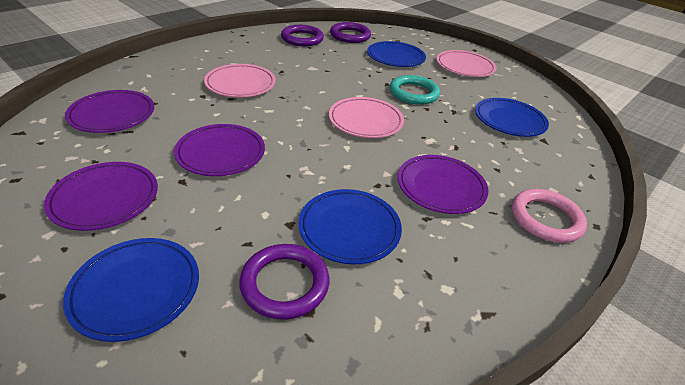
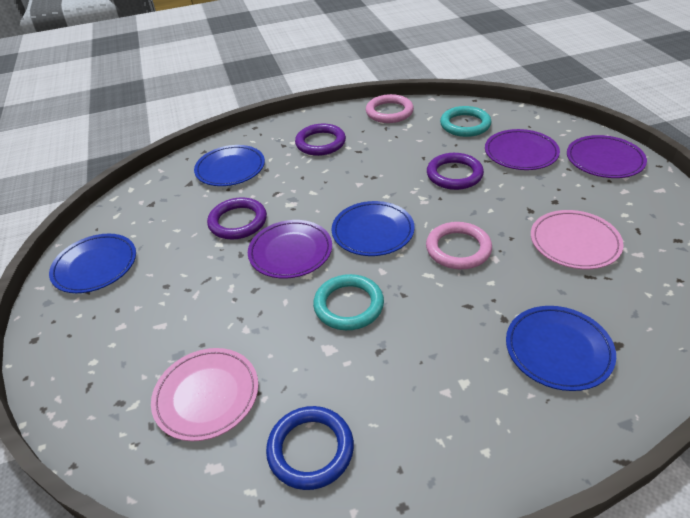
blue ring: none = 0 -> [266,406,354,490] = 1
pink plate: [204,64,276,97] [329,97,404,138] [436,50,497,77] = 3 -> [151,348,258,441] [531,210,624,269] = 2
pink ring: [512,189,587,243] = 1 -> [366,94,414,123] [426,222,492,269] = 2
purple plate: [44,162,158,231] [65,90,154,133] [174,124,265,176] [398,155,488,214] = 4 -> [248,220,332,279] [485,129,560,170] [567,135,647,178] = 3
turquoise ring: [390,75,440,105] = 1 -> [313,274,384,330] [440,106,491,137] = 2

